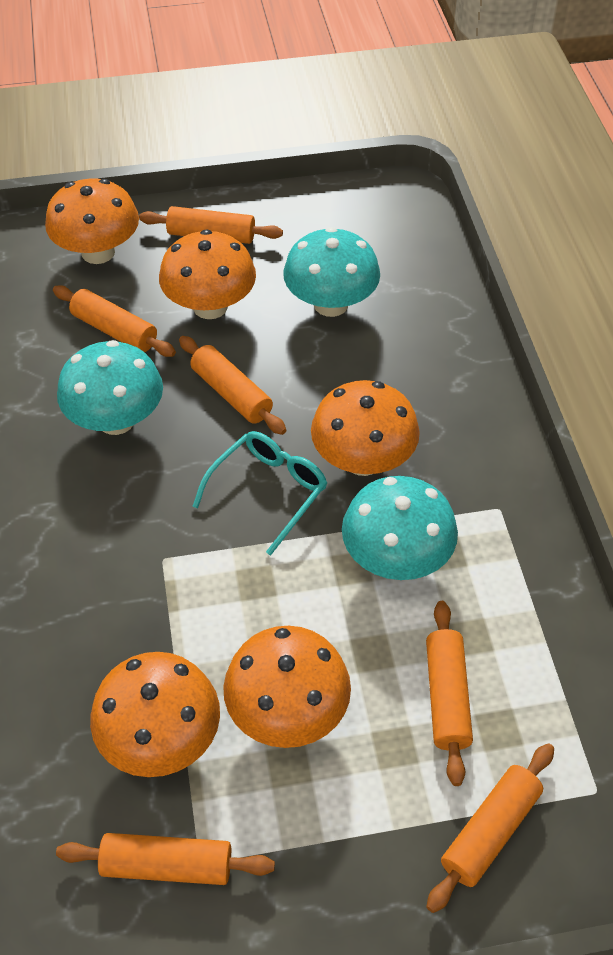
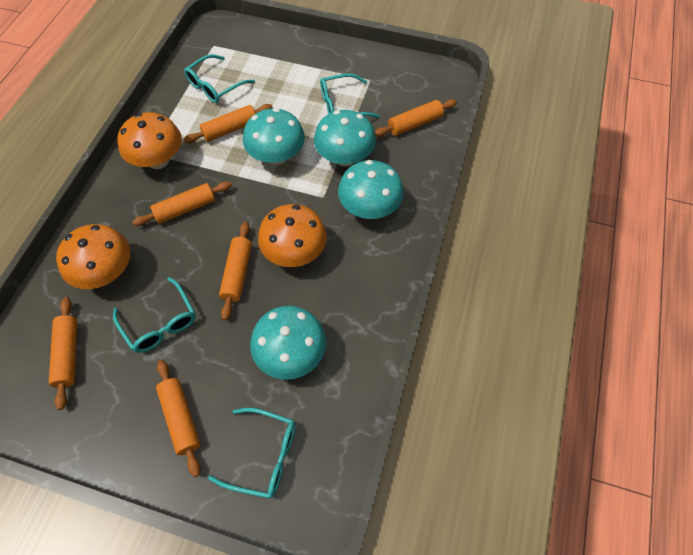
orange mushroom: [45,179,139,264] [90,652,220,777] [159,229,256,319] [223,626,351,748] [311,380,420,476] = 5 -> [56,224,130,289] [117,112,182,169] [258,204,327,267] = 3
turquoise glasses: [193,431,327,556] = 1 -> [113,277,196,353] [184,54,255,103] [208,407,295,499] [320,73,380,118] = 4
turquoise mushroom: [57,340,163,435] [283,227,380,317] [342,476,458,580] = 3 -> [243,108,305,165] [250,306,326,380] [314,110,376,166] [338,160,404,219] = 4

